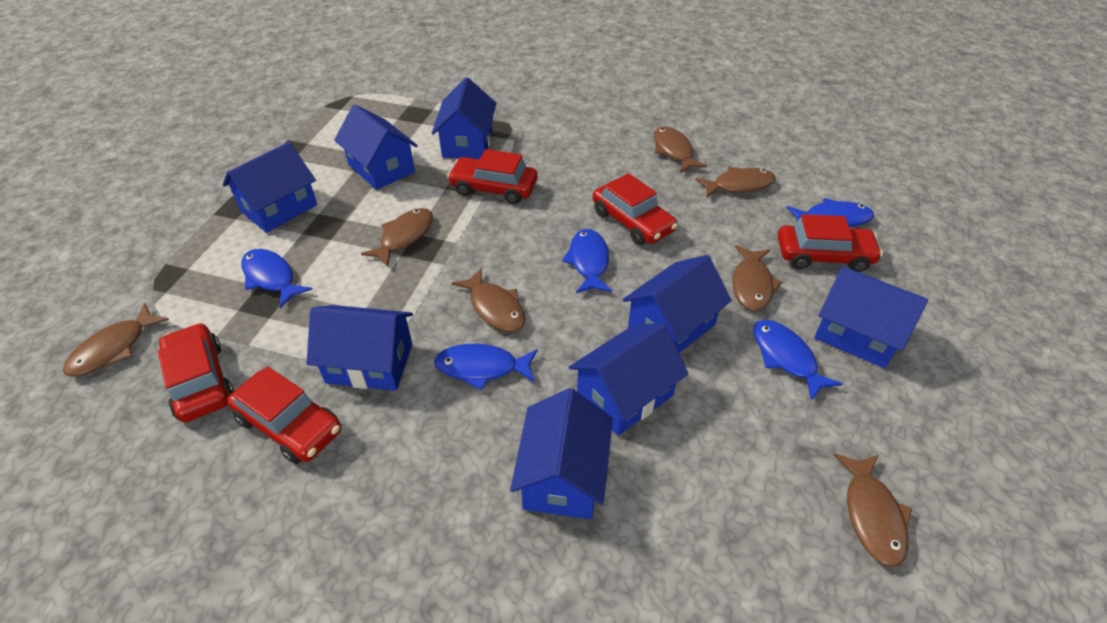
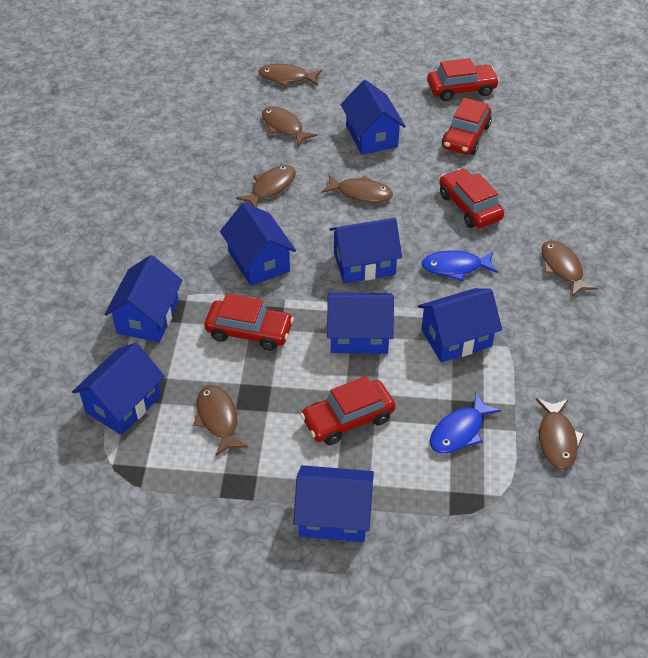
blue fish: [241,249,312,308] [434,344,538,390] [562,229,612,293] [753,320,843,401] [786,198,874,227] = 5 -> [422,250,498,281] [430,393,501,454] = 2

